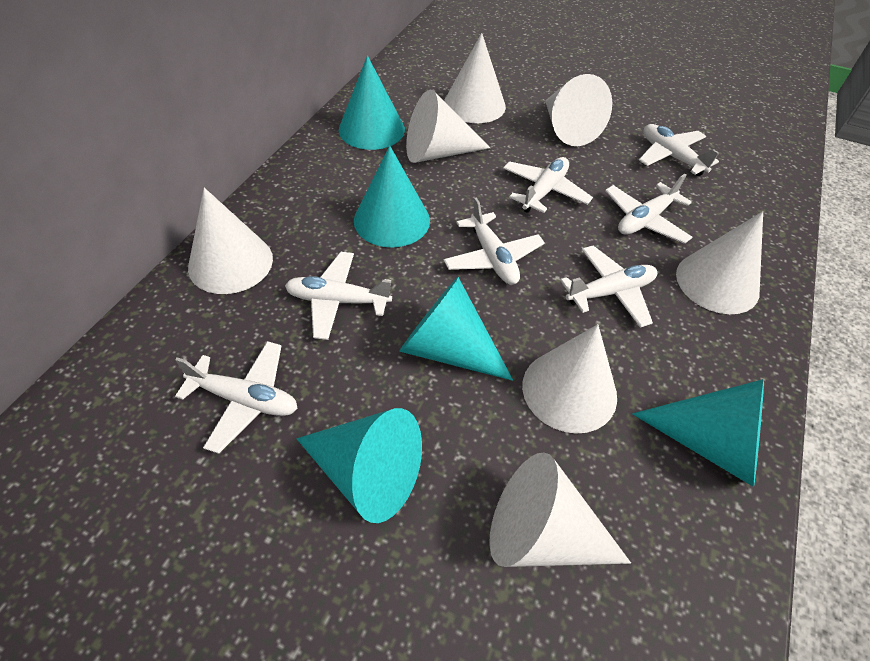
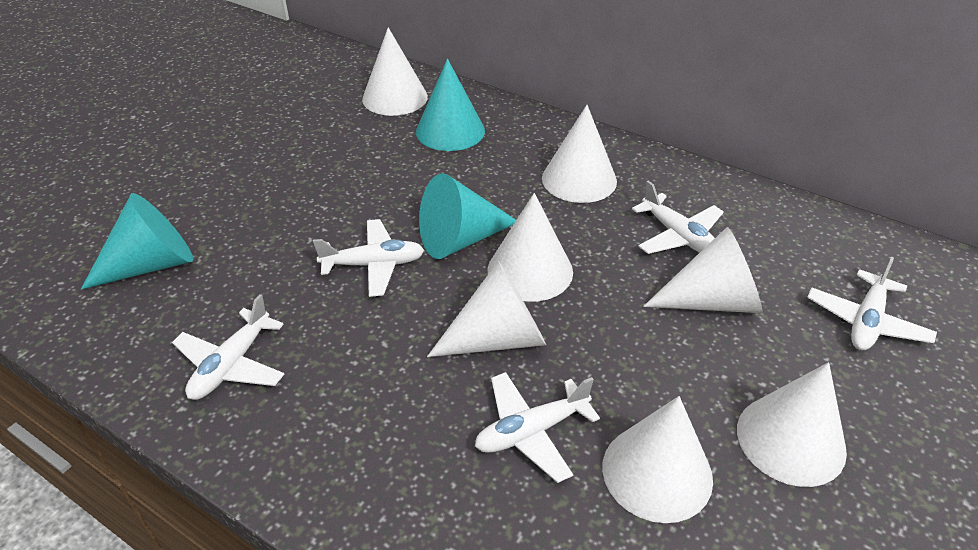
turquoise cone: [297,408,422,523] [339,56,405,150] [354,145,430,248] [399,277,513,381] [632,379,764,487] = 5 -> [81,193,193,290] [416,59,485,151] [419,173,516,259] = 3
white plane: [175,341,298,454] [285,252,392,340] [444,197,545,285] [503,157,593,213] [560,246,657,328] [605,174,692,244] [639,124,719,176] = 7 -> [172,294,285,400] [313,219,424,297] [475,372,600,483] [632,181,724,254] [807,257,937,350] = 5

